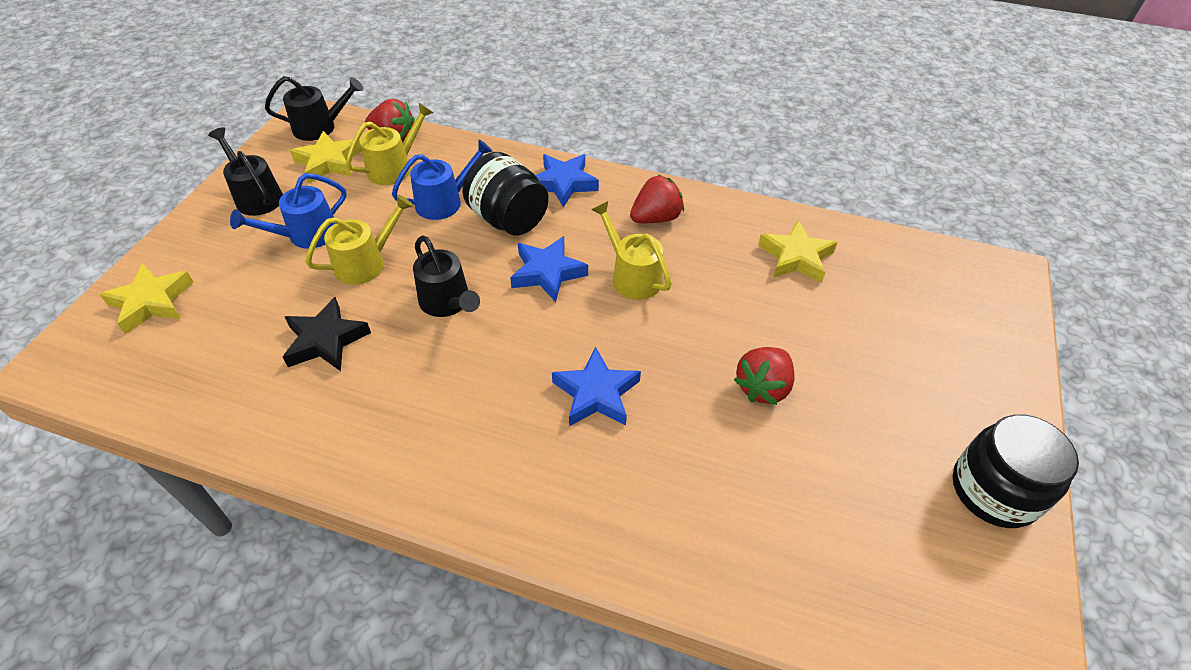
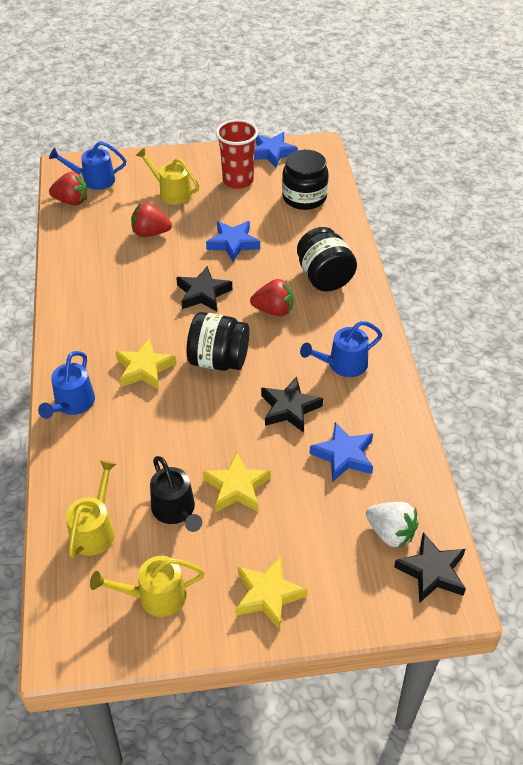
black jar: [462,152,549,236] [953,414,1079,528] = 2 -> [187,312,249,371] [282,150,329,210] [297,227,357,291] = 3
black star: [283,297,371,371] = 1 -> [176,266,232,312] [261,376,323,433] [394,532,466,603] = 3
black watering can: [208,127,283,216] [265,76,364,141] [413,235,480,317] = 3 -> [150,456,202,532] = 1
blue watering can: [230,173,347,249] [392,140,493,220] = 2 -> [38,351,95,419] [49,141,126,190] [300,321,382,377] = 3
red cup: none = 0 -> [216,119,258,189] = 1
white strawberry: none = 0 -> [366,502,419,548] = 1

